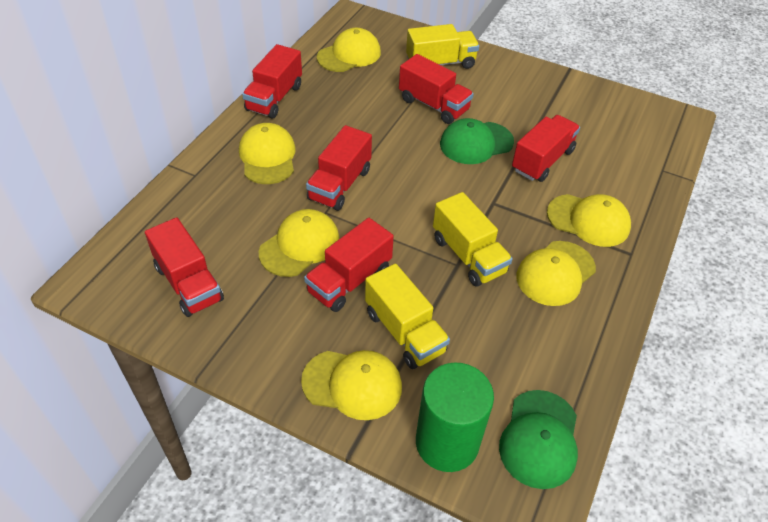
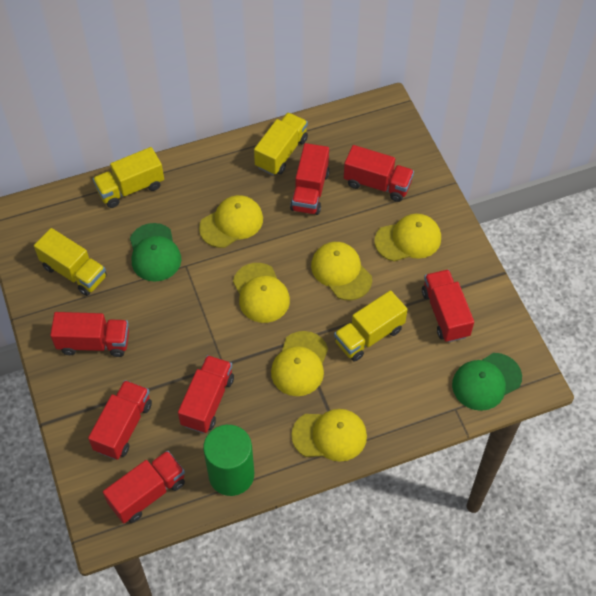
red truck: [145,217,224,317] [242,44,302,118] [304,218,394,312] [306,125,372,211] [399,54,474,124] [512,115,580,182] = 6 -> [50,312,129,357] [88,380,152,460] [103,451,185,523] [178,355,234,433] [290,143,330,215] [344,145,414,202] [422,269,474,343] = 7
yellow truck: [365,264,450,369] [406,24,479,69] [433,192,513,287] = 3 -> [34,228,107,296] [93,147,164,208] [254,113,308,175] [334,290,408,362] = 4

